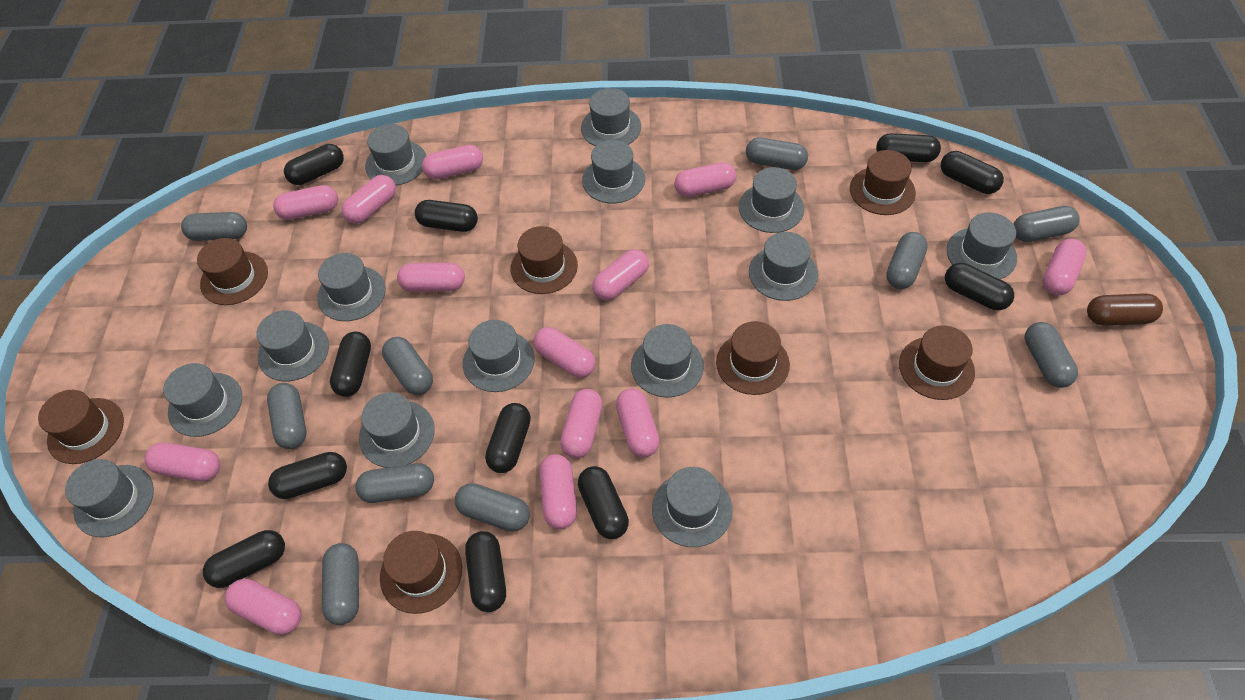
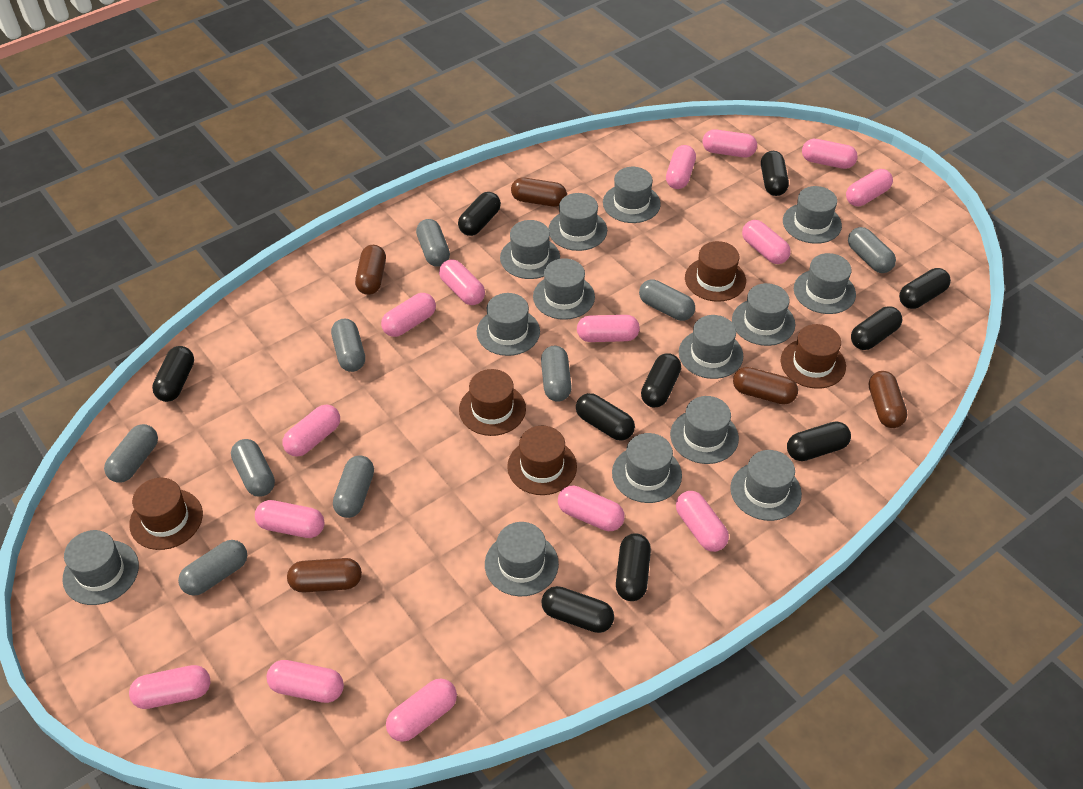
black capsule: [203,530,285,588] [268,452,347,499] [284,144,344,185] [330,332,371,397] [415,200,478,232] [465,531,506,612] [485,403,531,473] [578,466,629,539] [876,133,941,162] [941,151,1004,194] [945,263,1014,310] = 11 -> [152,346,194,402] [458,192,501,236] [541,586,614,633] [576,393,635,441] [616,533,651,601] [641,353,681,407] [761,151,789,196] [787,421,851,461] [851,306,902,350] [899,268,951,309] = 10
brown capsule: [1087,293,1163,326] = 1 -> [287,558,362,592] [355,245,386,295] [511,177,567,207] [733,367,798,405] [869,371,907,428] = 5
brown hat: [38,390,124,464] [197,238,268,305] [380,531,462,614] [511,226,578,294] [716,321,790,395] [850,150,916,215] [899,325,975,400] = 7 -> [129,478,203,550] [459,369,526,436] [507,426,577,495] [685,241,746,302] [781,324,846,389] = 5
grey capsule: [181,212,247,241] [267,383,306,449] [322,543,359,625] [355,463,434,503] [382,337,433,395] [455,483,530,532] [746,138,808,170] [886,232,928,289] [1014,206,1080,242] [1025,322,1078,388] = 10 -> [104,424,158,483] [178,540,247,596] [231,439,275,497] [331,319,365,372] [333,455,374,518] [416,219,450,267] [541,346,572,402] [639,279,695,321] [848,227,896,273] = 9
pink capsule: [145,443,220,481] [225,579,301,635] [273,185,338,220] [342,175,396,224] [397,262,465,292] [422,145,483,180] [534,327,596,378] [539,454,577,529] [560,389,603,458] [592,249,649,300] [616,388,660,457] [674,162,736,197] [1043,239,1087,295] = 13 -> [129,665,210,709] [255,500,325,538] [267,660,344,703] [282,404,340,457] [381,293,436,337] [386,678,457,742] [439,259,485,305] [558,485,625,531] [577,315,640,342] [666,145,696,189] [676,491,729,552] [703,129,757,157] [742,220,791,264] [802,139,858,169] [846,169,893,206] = 15

